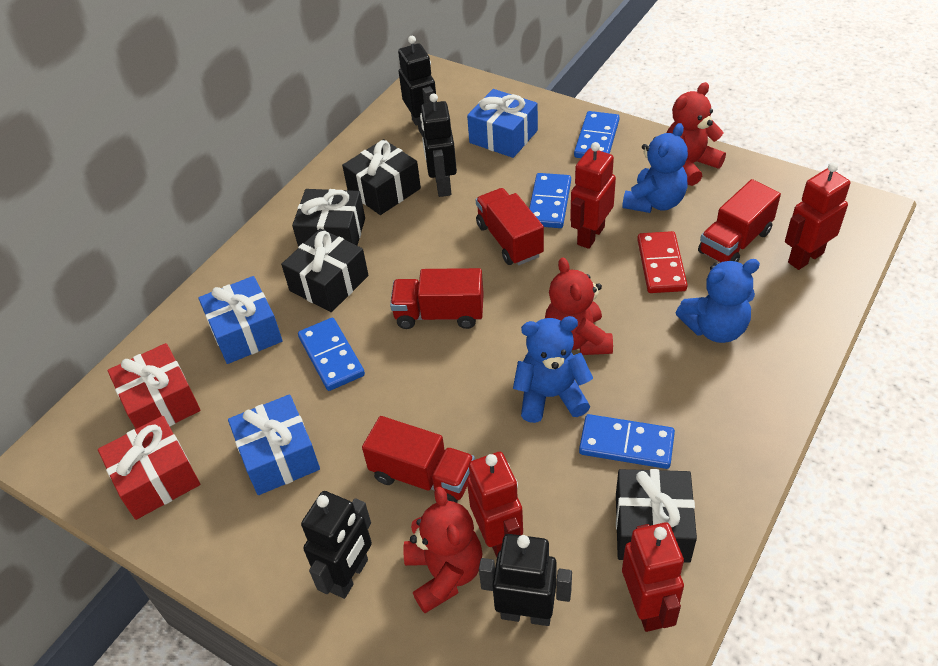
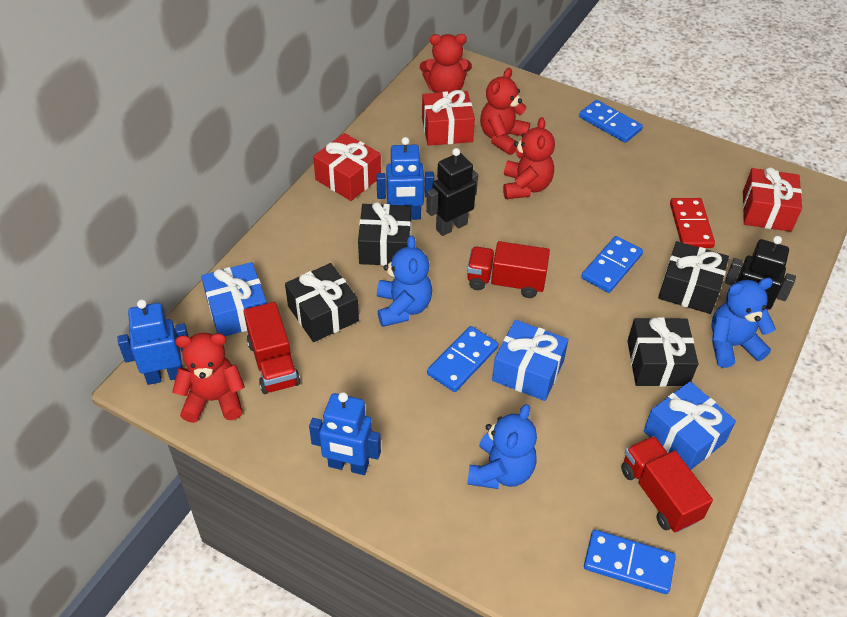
black robot: [301,491,372,599] [398,36,437,136] [420,93,457,197] [479,534,572,626] = 4 -> [426,148,478,236] [725,236,796,310] = 2
blue robot: none = 0 -> [117,300,189,385] [309,392,381,475] [376,137,434,220] = 3
red gift: [98,416,200,520] [108,343,201,429] = 2 -> [313,133,381,201] [422,90,475,146] [743,167,802,232] = 3
red robot: [467,452,523,557] [570,142,616,249] [622,522,684,632] [785,162,850,270] = 4 -> none = 0
red teddy bear: [403,487,483,613] [545,258,613,355] [667,82,726,186] = 3 -> [172,333,245,423] [420,34,472,93] [480,68,530,155] [503,117,555,199] = 4
red truck: [362,416,475,503] [390,268,484,329] [476,188,544,265] [698,179,781,263] = 4 -> [243,302,300,394] [467,241,550,298] [621,436,713,533] = 3

